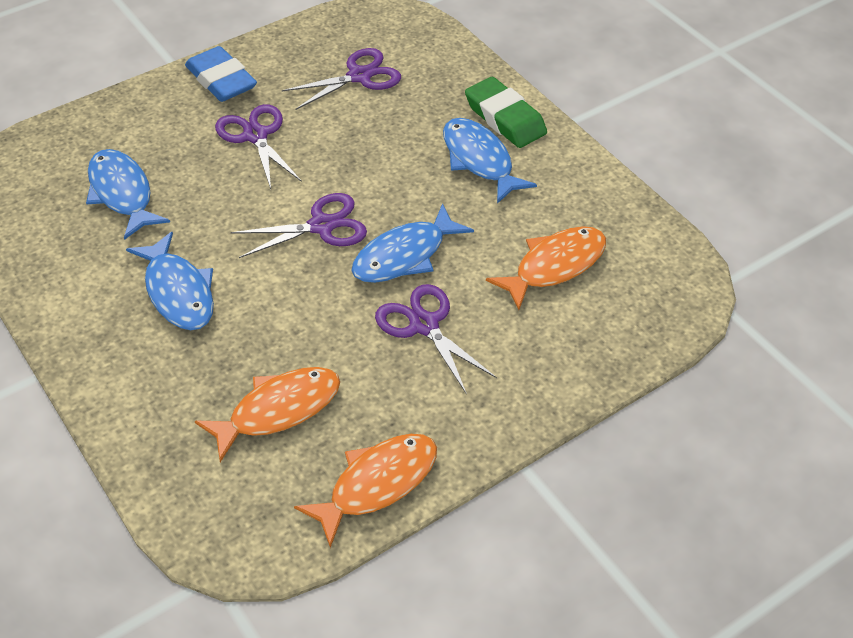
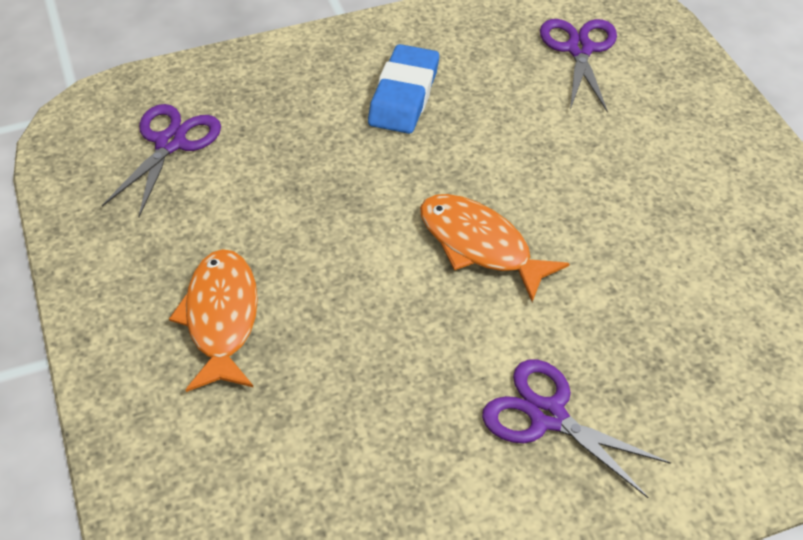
blue fish: [86,149,170,240] [126,231,214,330] [352,203,474,283] [443,118,537,204] = 4 -> none = 0
green eraser: [465,77,547,148] = 1 -> none = 0
orange fish: [195,367,340,462] [294,434,437,548] [486,226,606,310] = 3 -> [169,249,258,392] [420,194,570,302] = 2
purple scissors: [215,104,302,189] [231,193,367,258] [282,48,401,110] [375,284,497,395] = 4 -> [102,104,221,217] [482,359,671,498] [540,19,617,113] = 3

